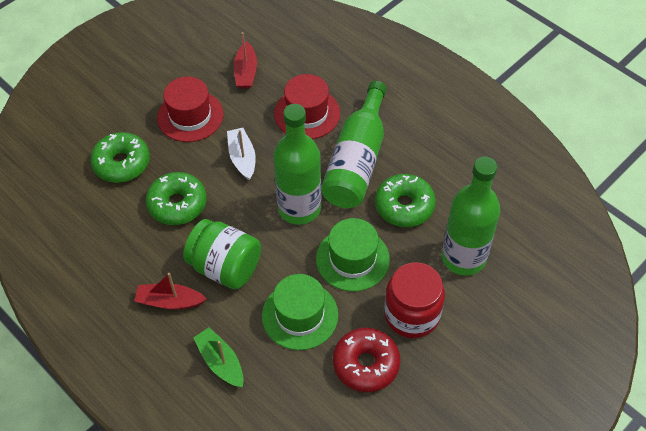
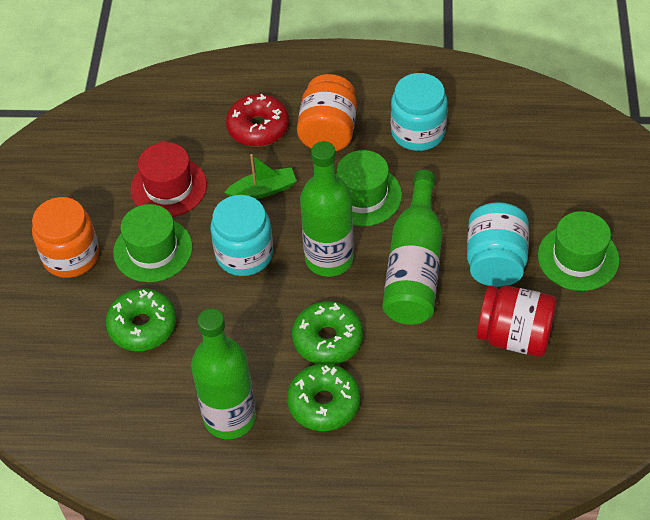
green hat: [262,274,338,350] [316,218,390,292] = 2 -> [113,204,192,282] [335,150,402,226] [538,211,619,291] = 3
green jar: [183,219,261,290] = 1 -> none = 0
orange jar: none = 0 -> [32,197,99,278] [297,74,357,151] = 2
red boat: [134,273,207,310] [234,32,257,89] = 2 -> none = 0
red hat: [157,77,224,142] [274,74,340,139] = 2 -> [131,142,207,217] = 1
turquoise jar: none = 0 -> [211,195,273,276] [391,73,448,151] [467,202,529,287] = 3
white boat: [227,128,256,180] = 1 -> none = 0

